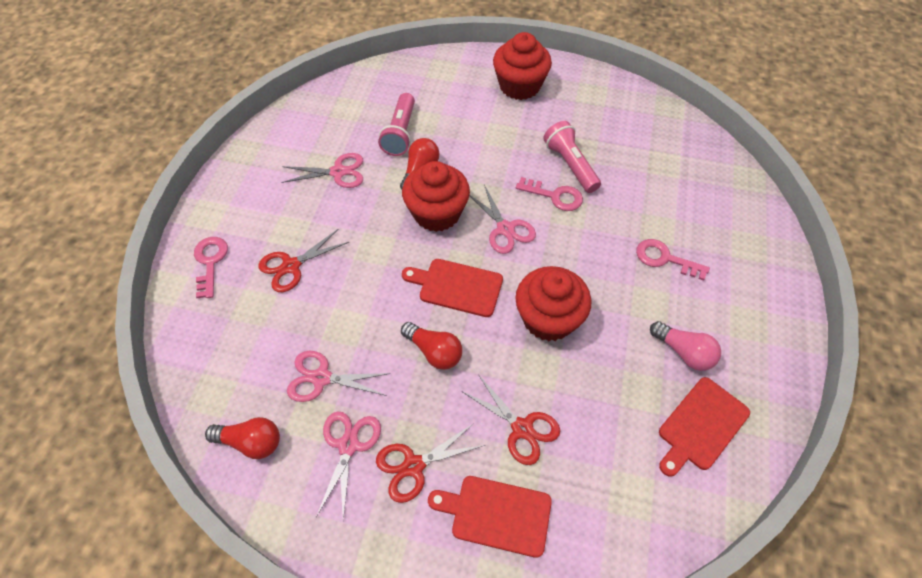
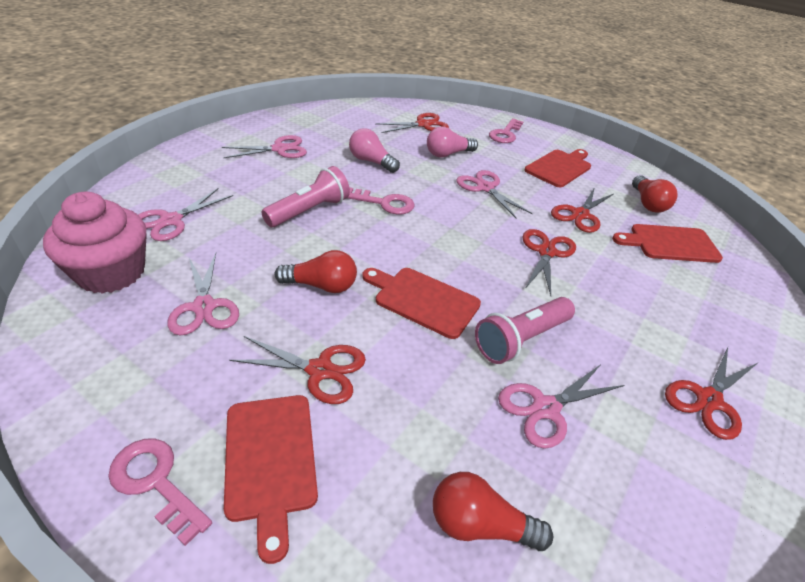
pink cupcake: none = 0 -> [43,192,147,294] = 1
pink light bulb: [650,321,721,371] = 1 -> [349,128,400,173] [427,127,478,158] = 2
pink scissors: [281,153,363,188] [287,351,391,402] [316,411,381,520] [469,185,536,254] = 4 -> [138,188,233,241] [167,253,239,335] [222,135,307,158] [457,170,533,218] [498,364,624,449] = 5
red cupcake: [402,161,470,232] [493,32,552,100] [515,266,591,341] = 3 -> none = 0
red cutting board: [402,259,503,317] [428,476,552,558] [659,377,750,477] = 3 -> [224,395,318,564] [362,268,481,339] [525,149,591,187] [612,224,723,263] = 4
red scissors: [259,229,349,292] [376,423,485,503] [463,374,560,465] = 3 -> [229,336,366,404] [375,113,449,133] [523,229,576,296] [551,187,614,233] [665,347,757,440] = 5

